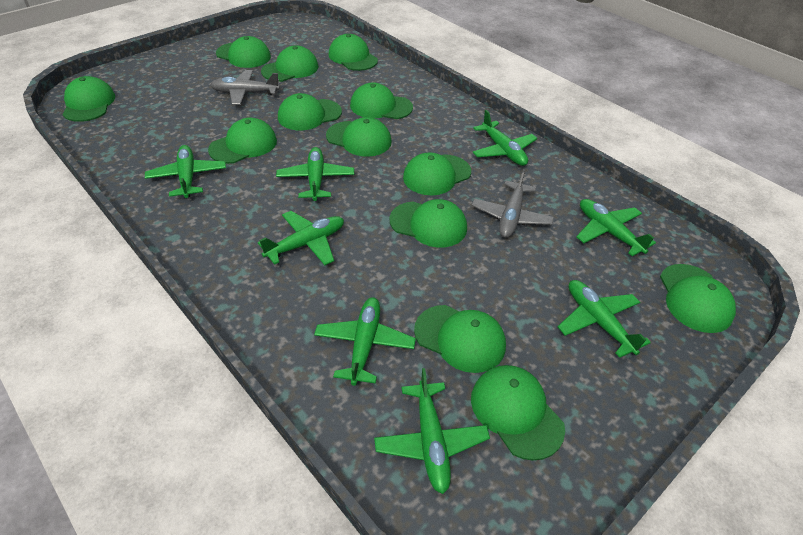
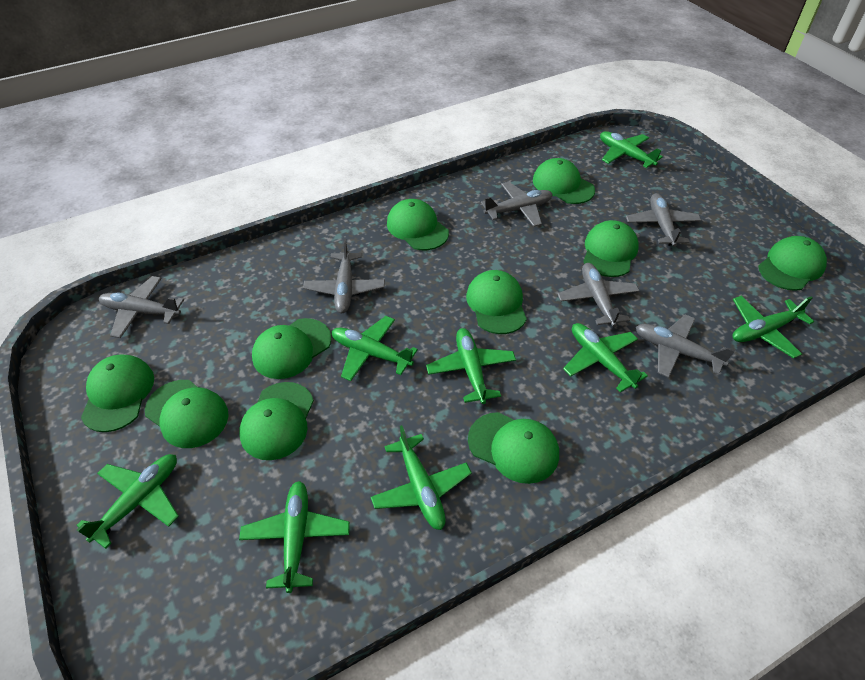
green cap: [62,76,115,122] [208,118,277,164] [216,36,271,68] [261,45,318,82] [278,93,342,130] [326,117,392,157] [329,34,378,71] [350,82,413,119] [390,199,467,248] [403,153,471,195] [414,305,506,373] [471,365,565,461] [660,264,736,333] = 13 -> [81,355,154,432] [145,380,229,448] [239,382,314,460] [252,318,331,379] [387,199,449,250] [466,270,527,334] [468,412,559,484] [533,158,595,204] [583,220,639,277] [758,236,827,291] = 10
grey plane: [210,70,280,105] [472,169,554,238] = 2 -> [99,276,184,338] [303,239,385,313] [481,182,553,227] [558,263,639,327] [626,193,701,247] [636,315,735,378] = 6

